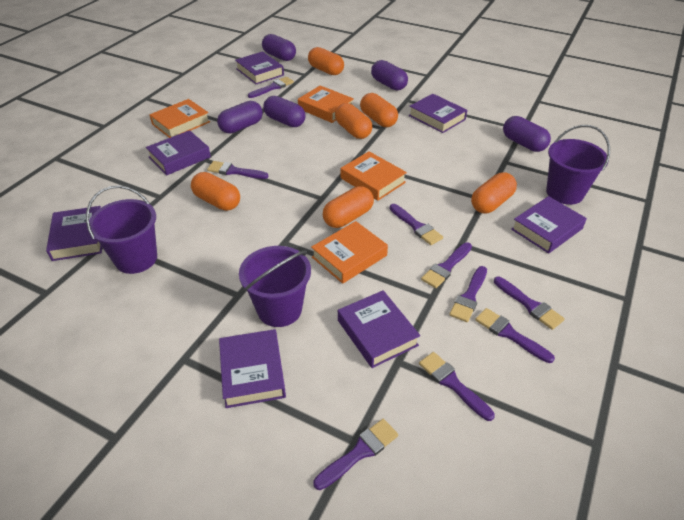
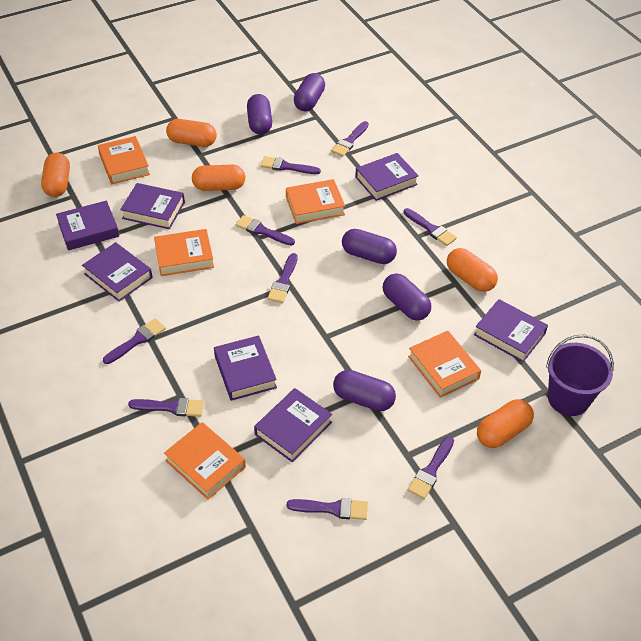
orange book: [149,99,210,138] [298,85,354,123] [311,221,388,284] [341,151,407,201] = 4 -> [98,136,150,184] [154,229,214,276] [164,422,246,500] [286,179,345,224] [408,331,481,398] = 5
orange capsule: [191,172,240,211] [308,47,344,75] [323,186,374,228] [335,103,372,139] [360,93,398,127] [471,172,517,213] = 6 -> [41,153,70,197] [166,119,217,147] [192,165,245,191] [447,248,498,292] [477,399,534,448] = 5
purple bucket: [86,185,157,274] [239,246,311,327] [546,125,610,205] = 3 -> [546,335,614,416] = 1

